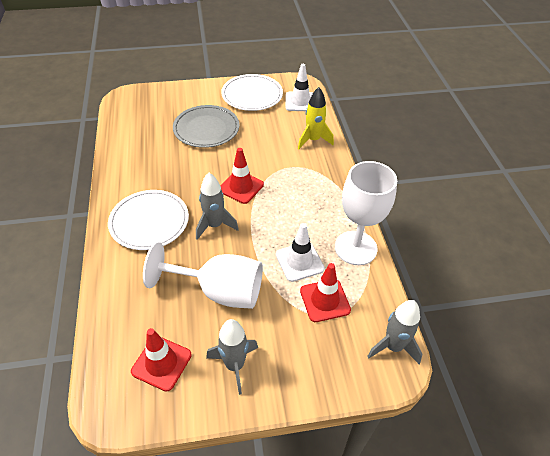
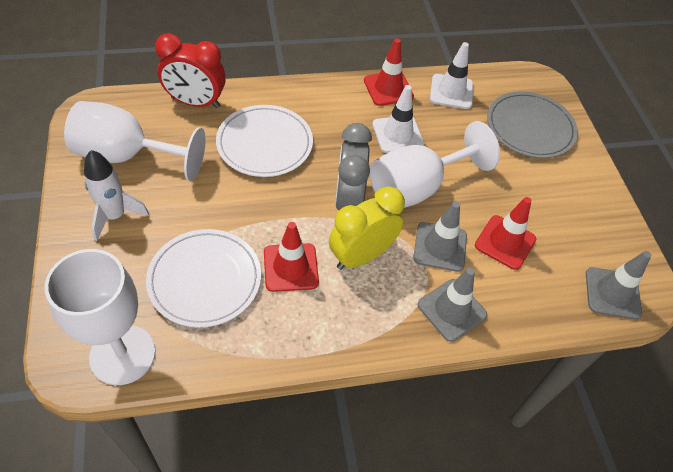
grey clock: none = 0 -> [335,123,372,210] = 1
grey rocket: [196,173,239,240] [206,319,258,395] [367,300,422,364] = 3 -> none = 0
grey traffic cone: none = 0 -> [413,201,467,272] [418,268,487,342] [586,251,651,320] = 3
red clock: none = 0 -> [155,33,226,108] = 1
white goblet: [143,242,263,309] [335,161,397,265] = 2 -> [45,249,156,385] [64,101,205,181] [370,121,500,208] = 3
white rocket: none = 0 -> [84,150,149,241] = 1
yellow clock: none = 0 -> [329,186,405,270] = 1
yellow rocket: [298,87,334,149] = 1 -> none = 0

